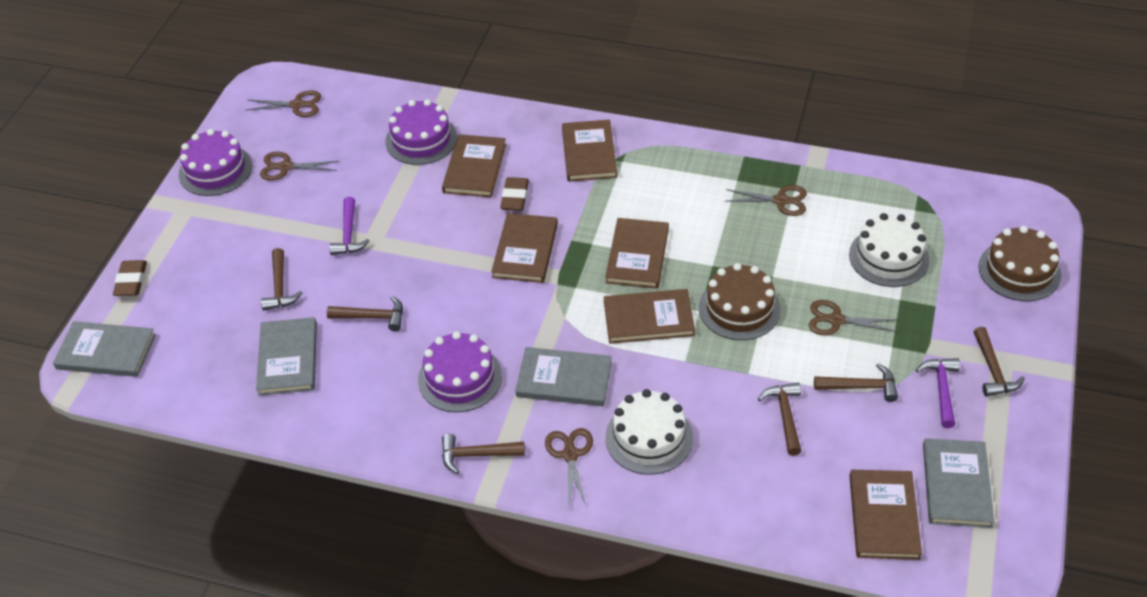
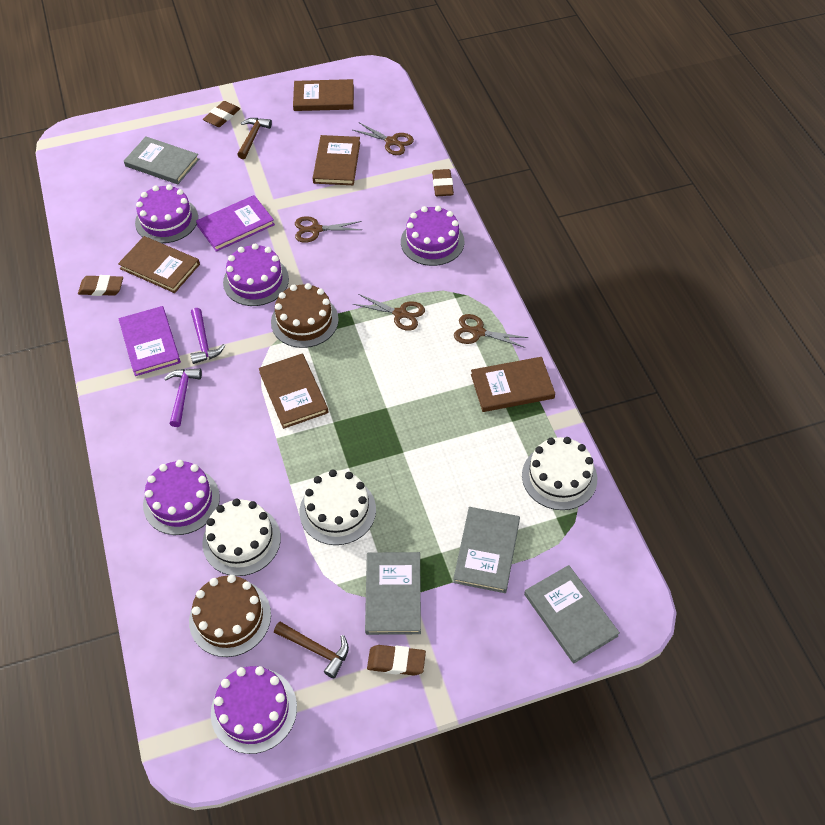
brown book: [442,134,506,197] [491,213,558,283] [562,120,617,182] [604,289,695,344] [605,218,669,289] [850,470,922,560] = 6 -> [118,236,200,293] [259,353,328,429] [293,79,354,111] [313,135,360,185] [471,357,555,412] = 5
brown eraser: [113,260,147,296] [500,177,529,211] = 2 -> [78,275,123,296] [203,101,240,127] [367,645,426,676] [432,169,454,196] = 4
brown hammer: [261,248,302,311] [327,296,403,331] [442,434,525,474] [758,383,801,456] [814,363,898,402] [974,327,1025,397] = 6 -> [237,118,272,159] [274,621,349,678] = 2
brown scissors: [245,91,321,117] [260,152,339,181] [545,428,593,509] [726,185,807,216] [809,300,898,335] = 5 -> [295,216,362,243] [353,123,414,155] [353,294,425,331] [454,314,529,348] = 4
purple book: none = 0 -> [118,306,181,376] [196,195,275,252] = 2
purple cake: [179,129,252,196] [385,99,457,165] [418,331,502,412] = 3 -> [135,184,198,243] [143,460,220,535] [211,666,297,754] [223,244,289,306] [401,206,464,266] = 5
white cake: [605,389,693,475] [849,213,930,287] = 2 -> [202,499,281,576] [300,469,376,545] [522,437,597,510] = 3

